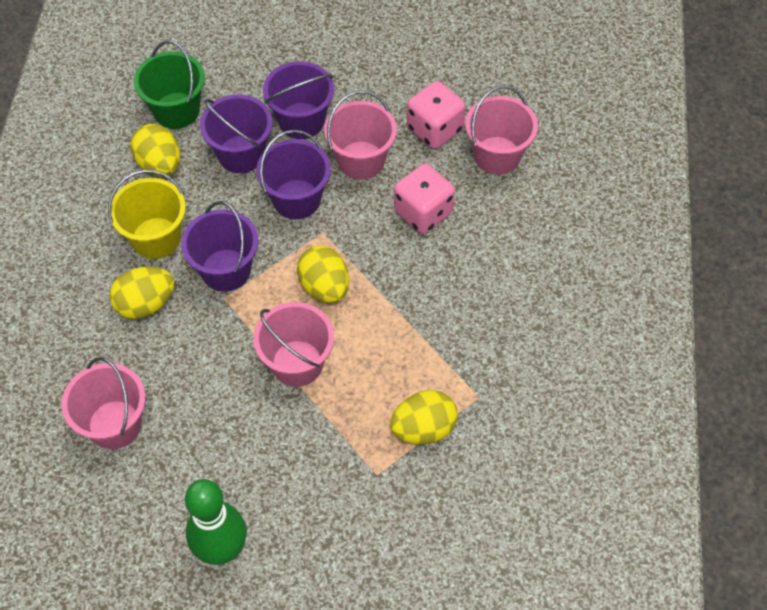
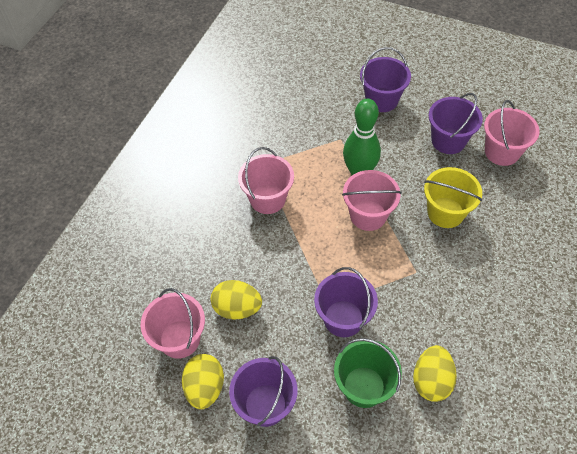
pink dice: [394,164,455,234] [407,81,466,149] = 2 -> none = 0
yellow egg: [110,267,174,319] [130,124,180,177] [297,246,349,303] [390,390,458,444] = 4 -> [182,354,224,409] [211,280,262,320] [413,345,457,402] = 3

